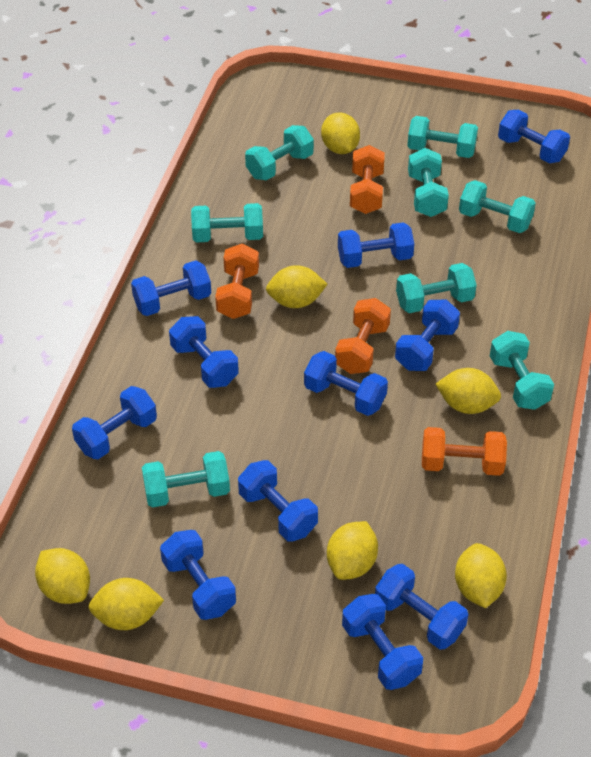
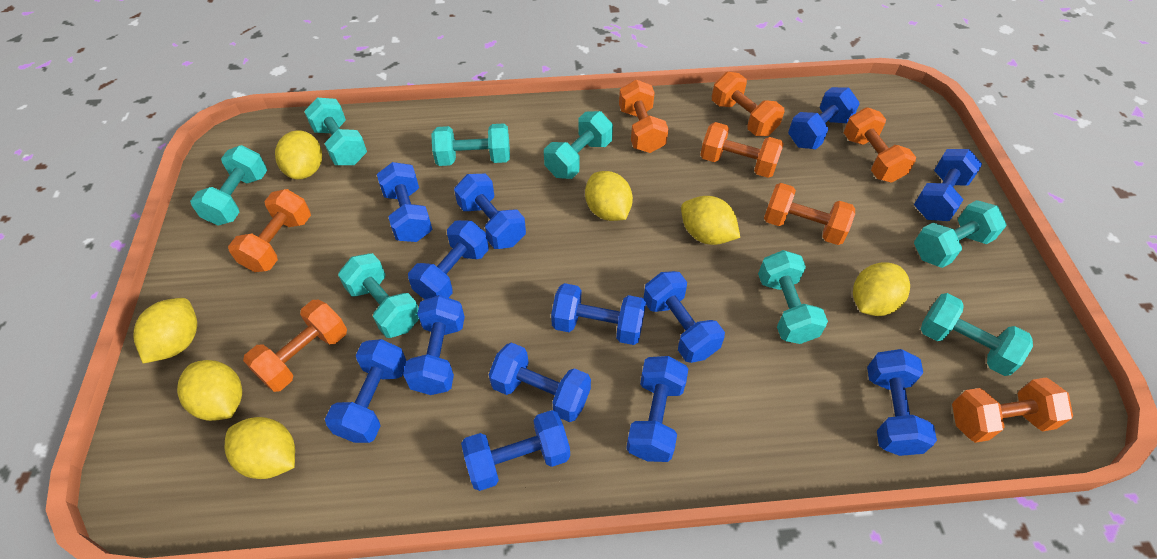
blue dumbbell: [72,386,157,459] [131,260,211,316] [160,530,236,620] [169,316,239,388] [238,460,318,542] [304,351,388,416] [338,222,414,268] [342,594,423,690] [375,564,468,650] [395,300,460,371] [498,110,570,163] = 11 -> [325,339,406,443] [377,162,433,242] [403,295,465,395] [408,220,489,300] [454,174,526,249] [461,410,570,491] [488,342,591,422] [551,283,646,345] [626,356,688,462] [643,271,725,363] [788,87,860,149] [867,349,937,456] [914,149,982,221] = 13
orange dumbbell: [215,244,259,319] [335,298,391,374] [350,145,385,214] [422,427,507,476] = 4 -> [228,189,311,272] [243,300,347,392] [619,80,668,153] [700,122,784,178] [712,72,785,136] [764,183,855,245] [844,107,916,183] [952,377,1073,443] = 8

